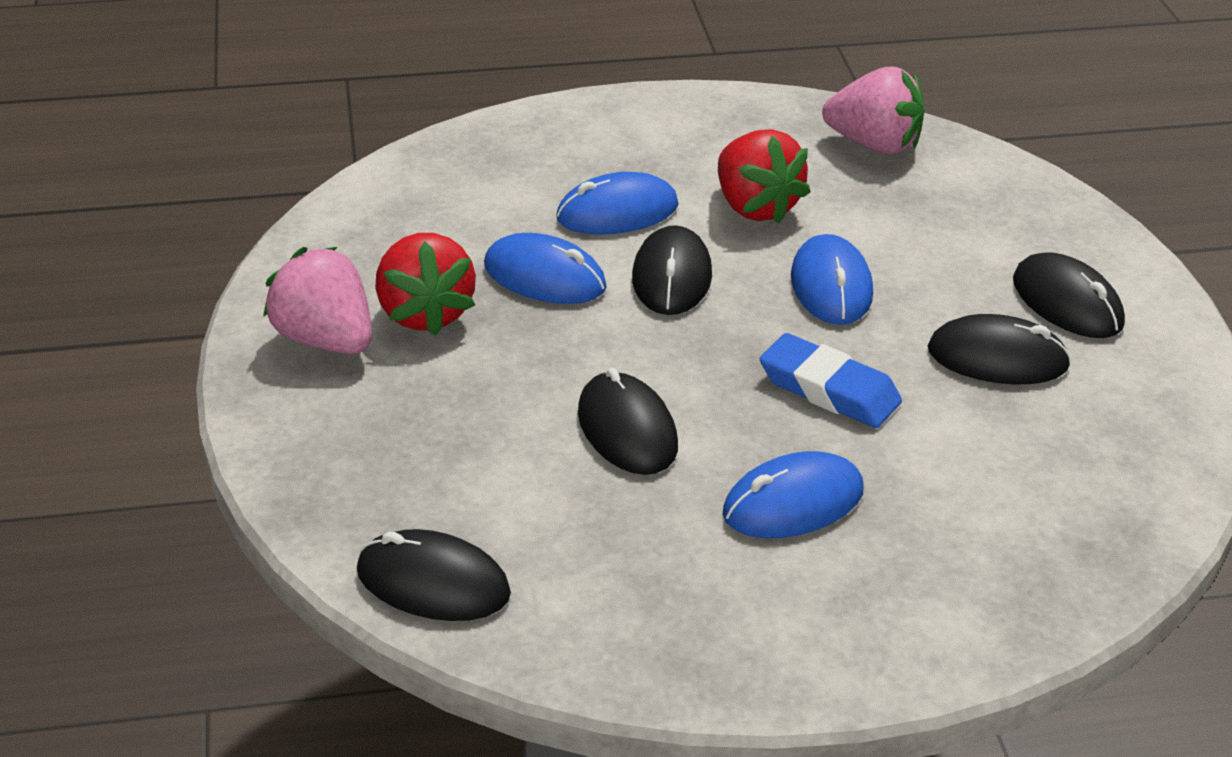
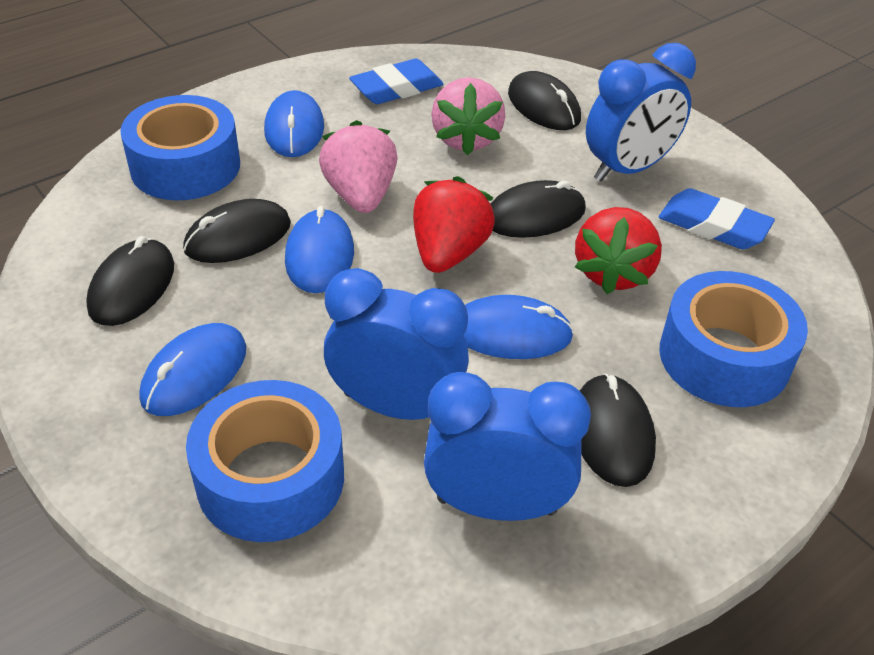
blue clock: none = 0 -> [324,268,469,420] [424,372,591,521] [586,43,696,182] = 3
blue eraser: [760,333,902,428] = 1 -> [349,59,443,104] [659,188,775,249] = 2
blue tape: none = 0 -> [120,95,240,200] [186,380,344,542] [659,271,808,407] = 3

